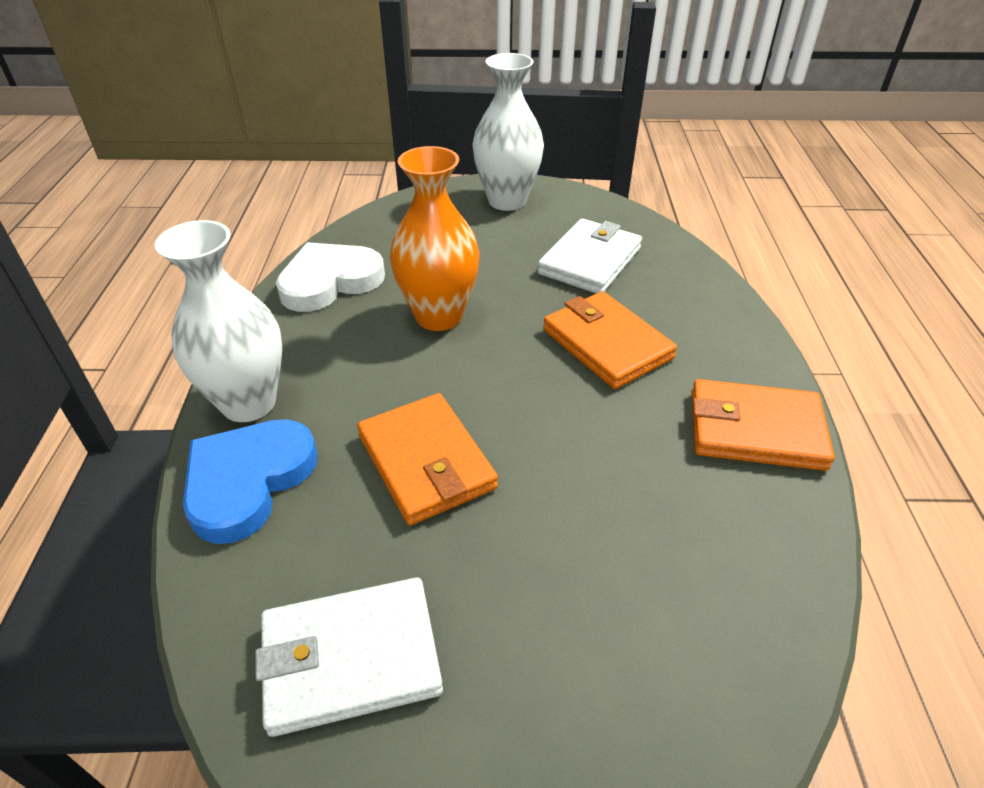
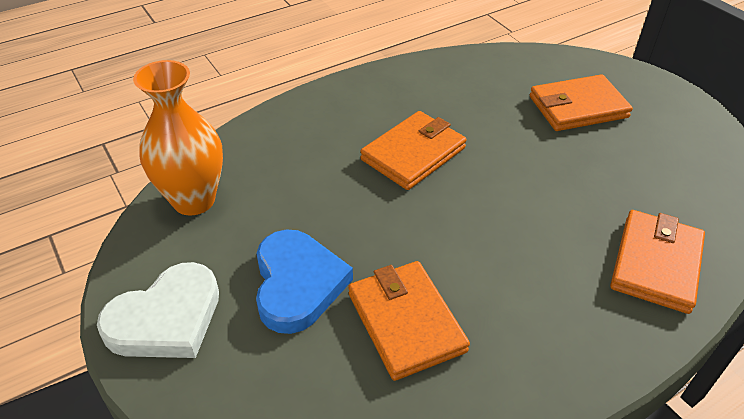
orange wallet: [357,393,498,525] [543,291,677,389] [692,379,835,471] = 3 -> [348,261,470,381] [360,111,467,190] [530,74,633,131] [610,210,705,314] = 4
white vase: [155,220,282,422] [472,53,544,211] = 2 -> none = 0
white wallet: [255,577,443,737] [538,218,642,294] = 2 -> none = 0

